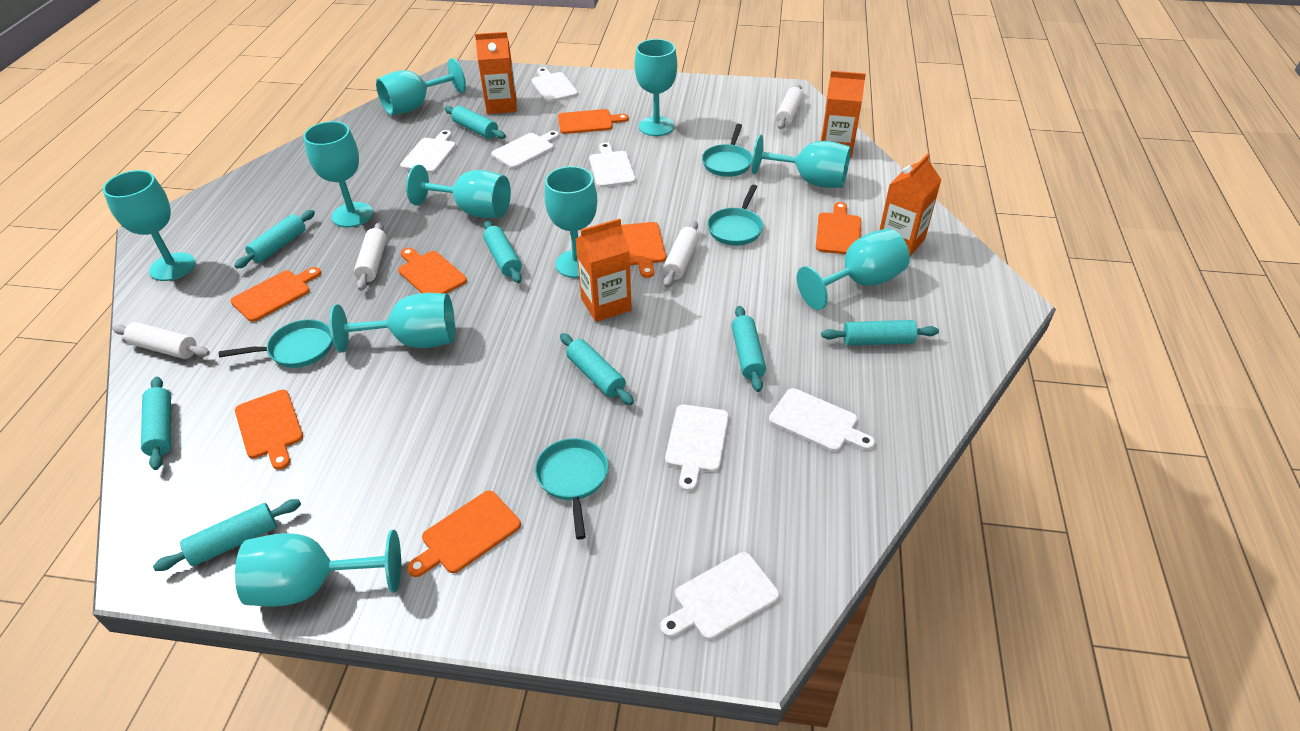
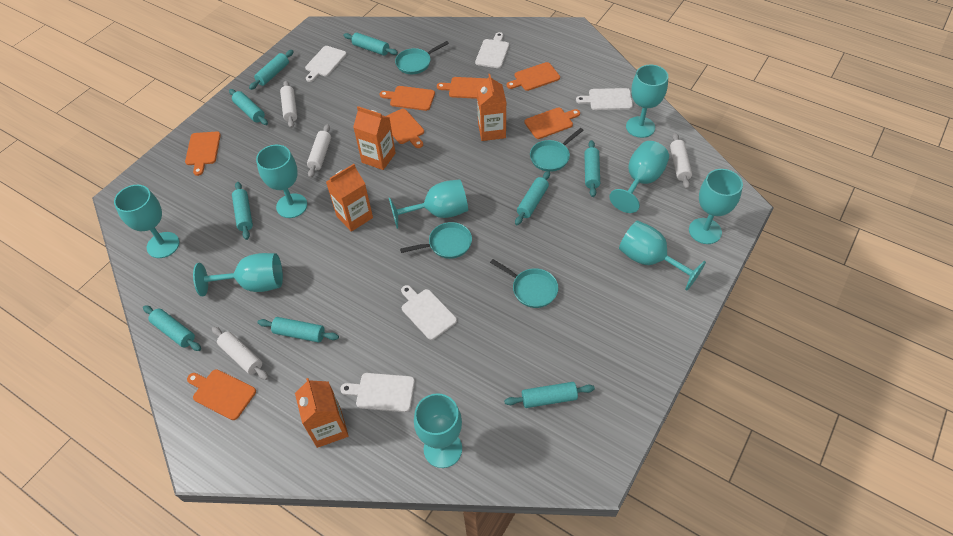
turquoise goblet: [103,170,196,281] [235,530,401,607] [303,121,373,227] [330,293,455,353] [376,58,466,115] [406,165,511,218] [544,166,597,278] [635,39,677,136] [752,135,851,188] [797,228,910,310] = 10 -> [114,185,179,258] [193,253,283,296] [256,145,307,218] [389,179,468,229] [414,393,462,468] [609,141,669,213] [619,220,706,290] [626,65,668,138] [689,169,743,244] = 9
turquoise rolling pin: [141,377,171,470] [153,499,301,571] [234,210,315,269] [445,106,506,139] [483,221,522,283] [560,333,634,405] [731,306,766,392] [821,320,939,346] = 8 -> [143,305,201,351] [229,89,268,125] [232,182,253,240] [249,50,294,90] [258,317,339,343] [343,32,398,55] [504,382,595,408] [515,171,550,225] [584,140,600,197] = 9
white cutting board: [400,130,456,173] [491,131,559,169] [531,67,578,102] [589,143,636,187] [660,552,780,640] [665,405,729,491] [769,388,875,452] = 7 -> [305,46,347,82] [340,373,415,412] [401,285,457,340] [475,32,509,68] [576,88,633,110] = 5

